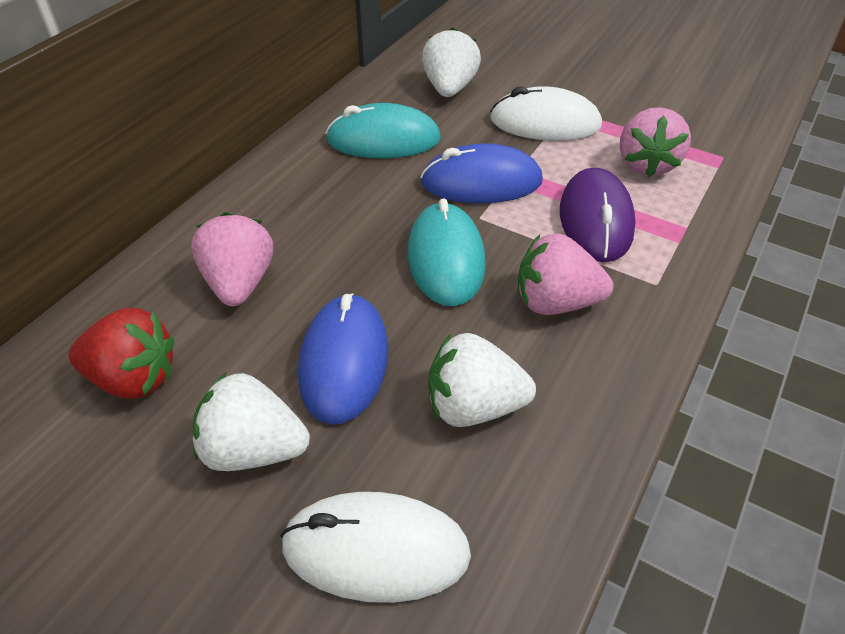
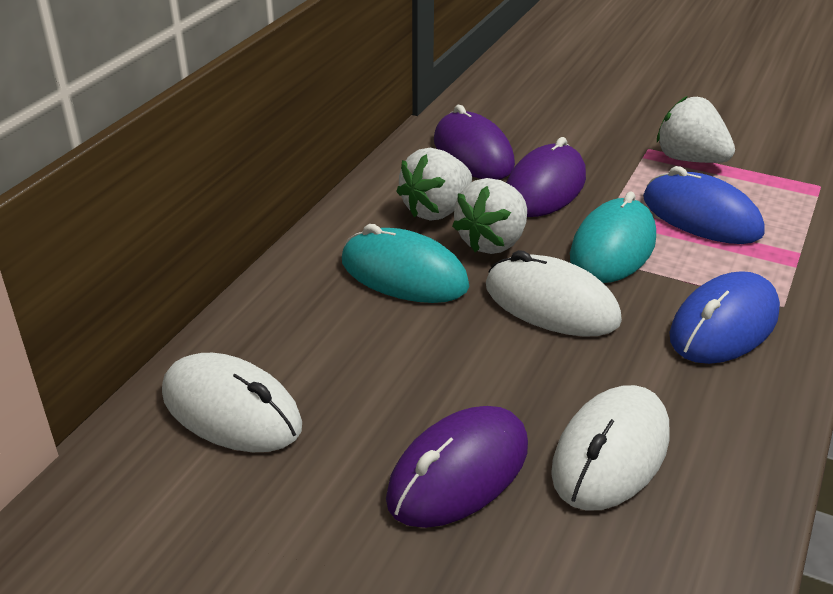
pink strawberry: [191,212,273,306] [518,234,613,315] [620,107,691,177] = 3 -> none = 0
purple mouse: [560,168,636,262] = 1 -> [386,406,528,528] [434,105,515,180] [506,137,586,217] = 3
red strawberry: [69,308,175,399] = 1 -> none = 0
white mouse: [280,492,471,603] [490,86,602,141] = 2 -> [162,353,302,452] [486,250,622,337] [551,385,670,511] = 3

